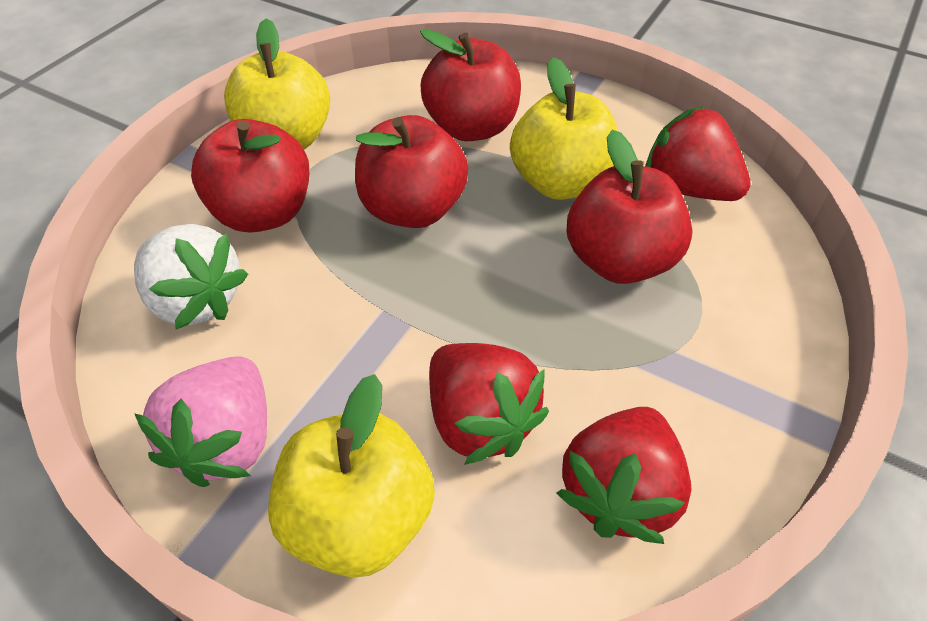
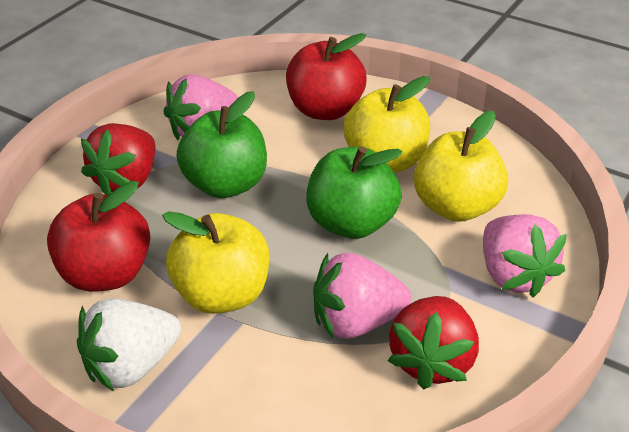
green apple: none = 0 -> [176,91,267,198] [306,146,403,239] = 2
pink strawberry: [134,356,267,487] = 1 -> [163,75,238,141] [313,253,411,339] [483,214,567,298] = 3
red apple: [191,119,309,233] [355,115,468,228] [420,29,521,141] [567,130,693,284] = 4 -> [47,181,150,292] [286,33,367,120] = 2
red strawberry: [429,343,549,465] [557,407,692,544] [645,106,751,201] = 3 -> [81,123,155,195] [388,296,479,389] = 2

